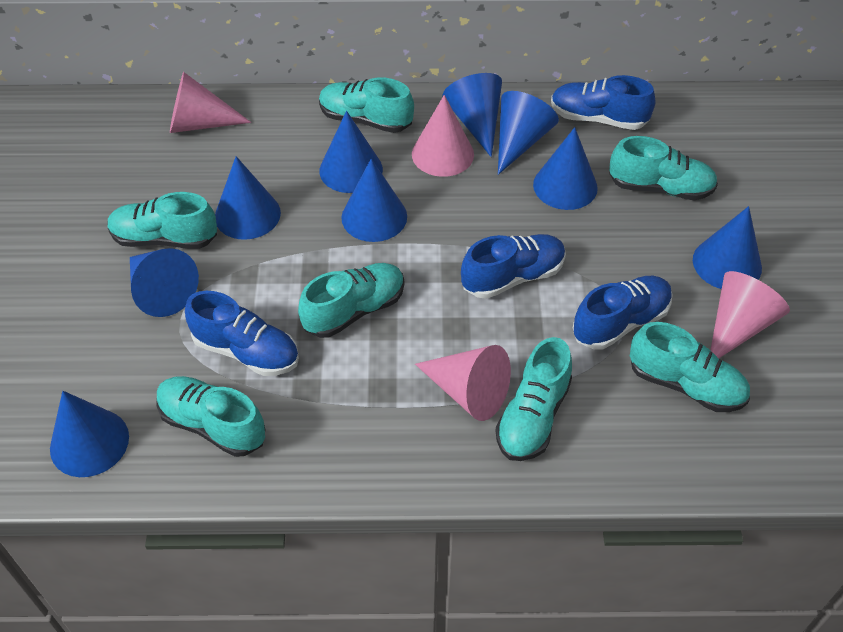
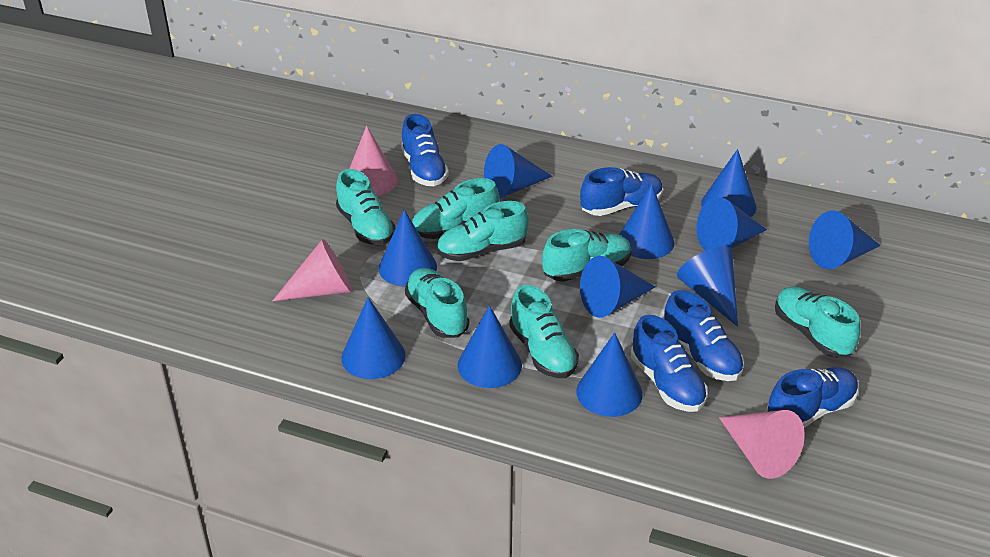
blue cone: [50,391,129,477] [130,248,199,317] [215,156,281,240] [319,111,383,193] [341,158,407,242] [442,73,502,157] [498,91,559,175] [533,127,598,210] [693,206,762,289] = 9 -> [341,297,406,379] [378,209,437,286] [457,305,522,388] [484,144,552,198] [576,332,643,417] [580,256,655,318] [619,184,675,259] [677,246,738,327] [696,197,767,251] [701,149,756,217] [809,210,881,269] = 11
blue shoe: [185,291,299,376] [461,234,566,299] [551,75,655,130] [573,276,672,350] = 4 -> [401,114,449,186] [580,167,663,216] [631,315,708,412] [664,290,744,381] [766,367,858,428] = 5
pink cone: [170,72,251,133] [412,95,474,177] [415,345,511,421] [710,271,790,359] = 4 -> [273,239,352,301] [349,126,398,196] [719,410,805,479] = 3

